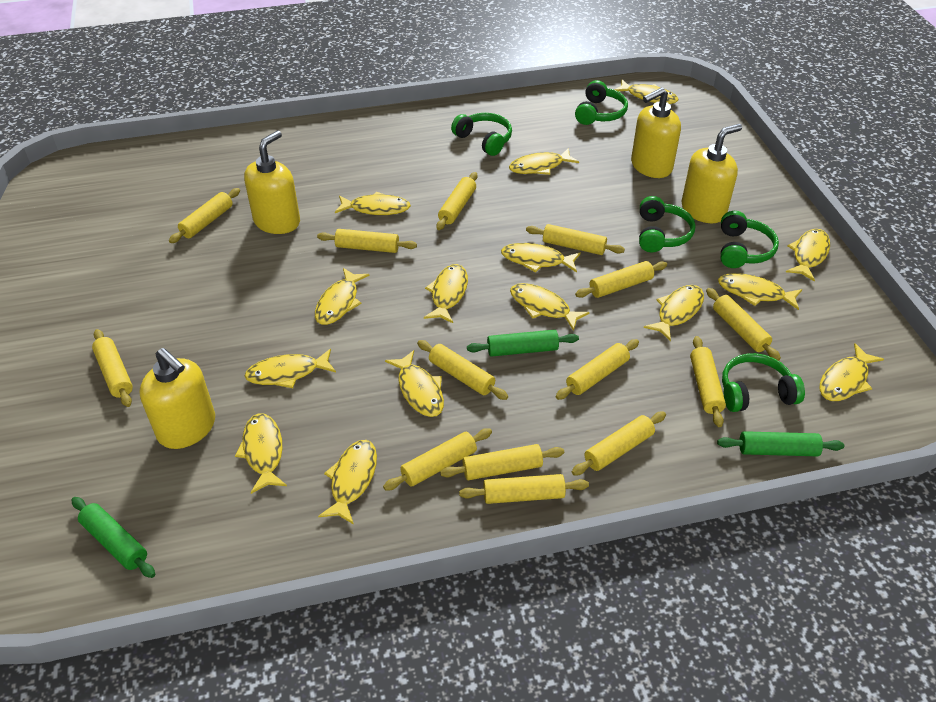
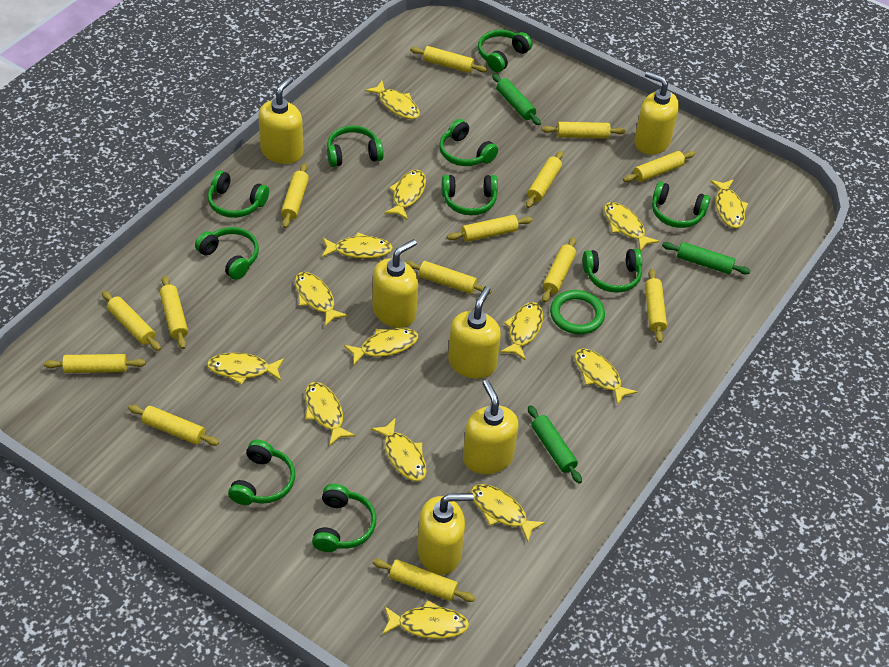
green headphones: [451,113,512,156] [575,80,628,125] [639,196,695,252] [721,211,779,268] [722,353,805,412] = 5 -> [195,227,259,280] [208,170,269,218] [228,440,295,505] [312,484,376,552] [327,125,384,167] [439,119,498,166] [442,175,498,215] [478,30,532,72] [583,249,643,293] [652,182,710,228] = 10
green ring: none = 0 -> [550,290,605,334] = 1
yellow fish: [235,413,287,494] [244,349,336,388] [315,268,370,325] [318,440,377,524] [335,192,411,215] [385,350,444,417] [424,264,468,323] [501,243,581,272] [509,148,579,175] [510,283,590,331] [614,80,678,104] [644,285,704,341] [718,273,802,310] [786,229,830,282] [819,343,884,401] = 15 -> [207,353,284,385] [295,272,348,327] [305,382,355,446] [322,232,393,259] [344,328,418,365] [365,81,420,119] [371,418,427,481] [382,600,469,639] [384,170,426,220] [471,484,545,542] [500,302,543,361] [574,348,637,406] [604,202,660,250] [710,179,748,228] = 14
yellow soap dispenser: [140,348,215,449] [244,131,300,234] [631,87,681,178] [681,124,742,223] = 4 -> [258,76,303,164] [372,239,418,328] [417,493,474,575] [448,286,501,379] [463,380,519,474] [634,71,679,155] = 6

